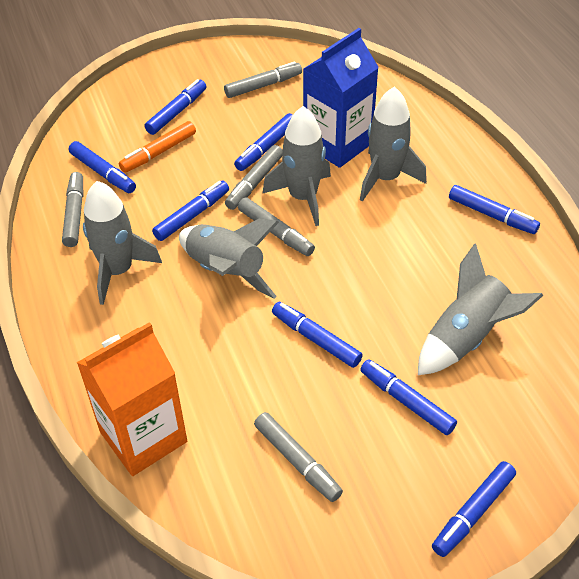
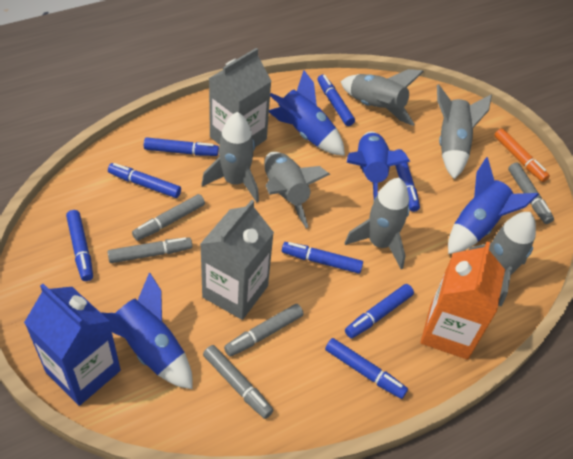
blue rocket: none = 0 -> [100,272,193,389] [269,70,345,156] [347,132,410,199] [448,157,539,254] = 4
grey carton: none = 0 -> [200,200,274,320] [209,48,271,147] = 2
grey rocket: [83,181,162,305] [179,218,279,299] [262,106,331,226] [360,86,427,201] [418,243,543,375] = 5 -> [201,112,259,202] [265,152,330,228] [341,69,424,126] [345,178,410,269] [437,84,492,179] [469,212,536,306] = 6

